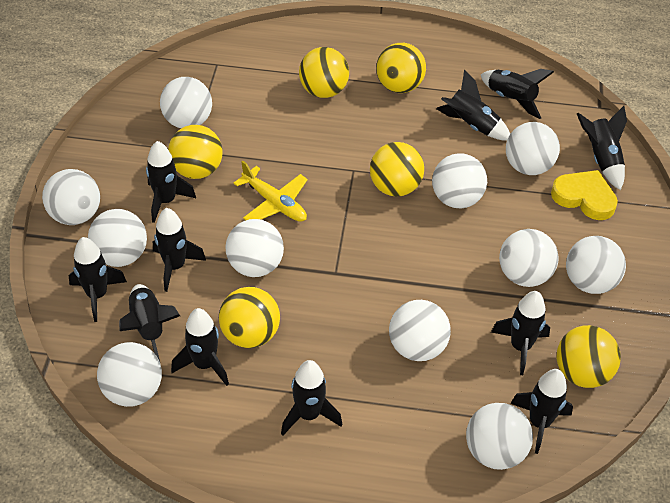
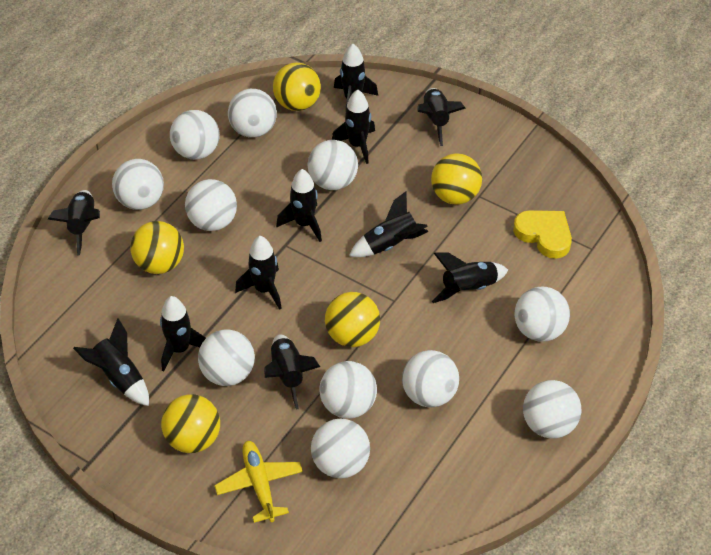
yellow ball: [168,125,223,179] [219,287,280,348] [299,47,349,98] [370,142,424,197] [376,43,426,93] [557,325,621,388] = 6 -> [130,221,184,274] [161,394,220,453] [273,63,321,111] [325,292,380,347] [431,153,482,204] = 5

